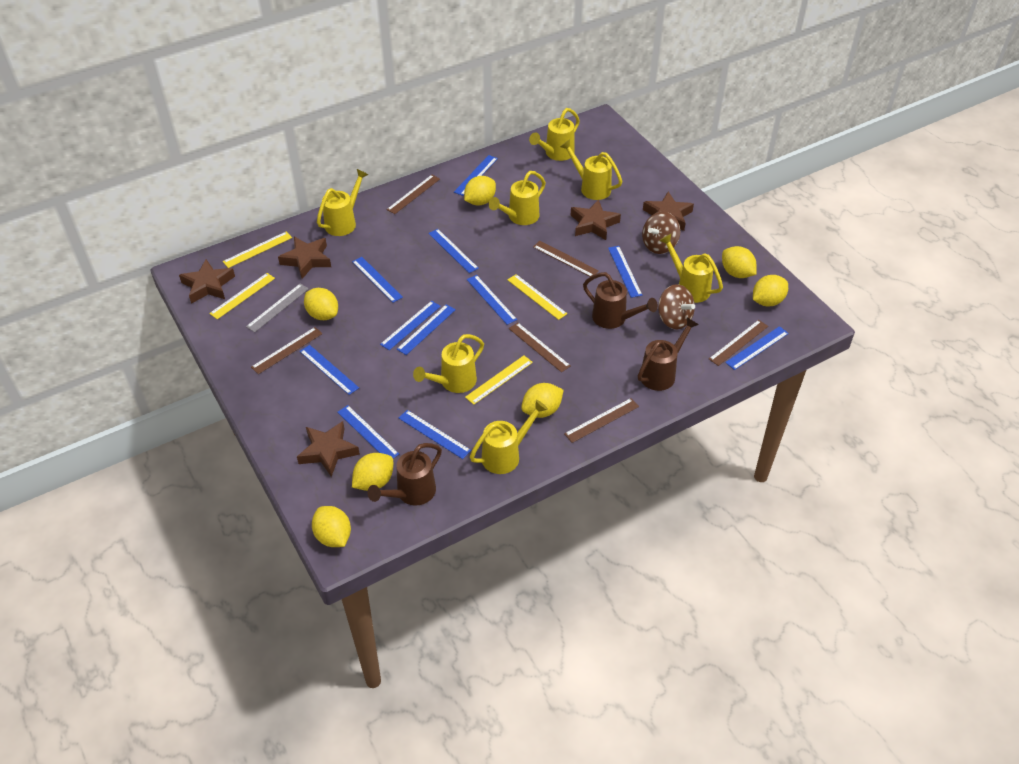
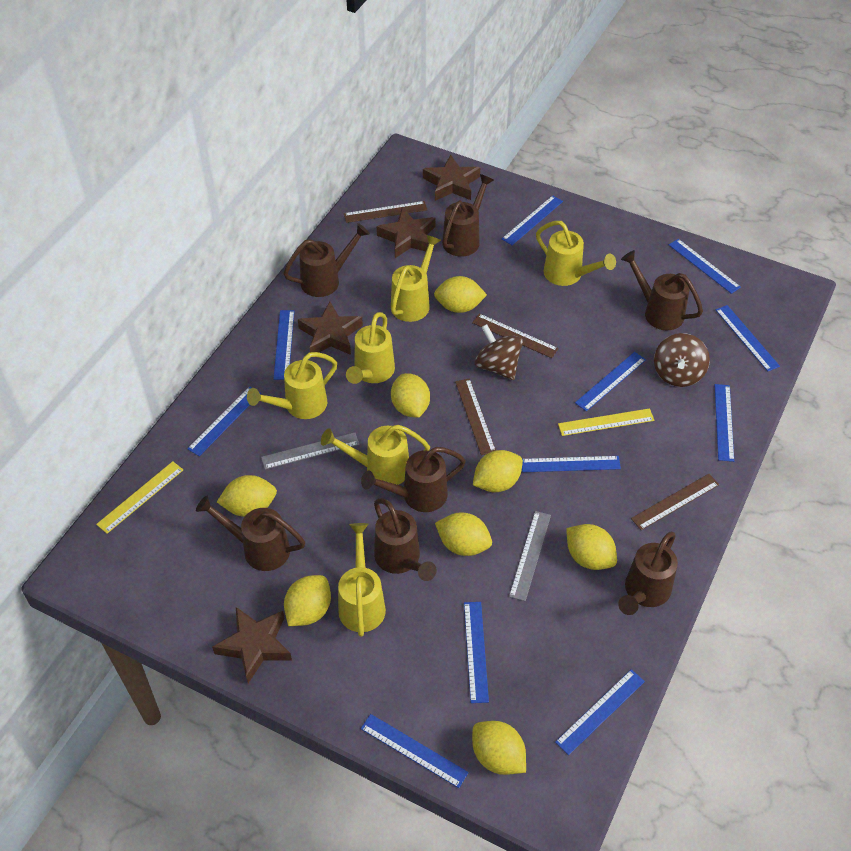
brown ruler: [251,327,323,374] [386,175,440,214] [509,322,571,372] [533,241,599,277] [564,398,639,443] [709,320,768,366] = 6 -> [344,201,427,223] [455,378,496,455] [472,313,559,358] [631,474,719,530] = 4
brown star: [179,259,235,304] [278,237,331,279] [297,421,360,477] [571,199,621,240] [643,192,694,231] = 5 -> [212,607,292,683] [298,302,363,355] [377,208,436,258] [423,155,480,201] = 4
brown watering can: [367,443,442,505] [583,272,658,329] [638,317,699,391] = 3 -> [196,496,305,571] [283,223,370,297] [361,447,466,512] [374,498,437,581] [442,174,494,257] [618,532,678,615] [621,250,703,331] = 7
grey ruler: [246,284,309,332] = 1 -> [261,433,360,470] [509,511,551,601] = 2
yellow lemon: [304,288,338,320] [312,506,351,547] [352,453,393,491] [464,176,496,206] [521,383,564,418] [722,246,757,278] [753,275,788,306] = 7 -> [217,475,277,517] [284,575,331,626] [391,373,430,418] [434,276,487,313] [435,513,492,556] [472,721,526,775] [473,450,523,492] [566,524,617,570] = 8
yellow ruler: [209,273,275,319] [223,232,292,268] [465,356,533,405] [507,274,567,320] = 4 -> [96,461,183,534] [558,408,654,436] = 2
yellow watering can: [317,169,369,236] [413,334,484,393] [470,400,548,474] [489,171,546,225] [529,108,580,161] [560,139,622,200] [659,234,723,303] = 7 -> [247,352,337,419] [321,425,430,485] [338,523,386,637] [346,312,395,384] [391,235,441,322] [536,221,616,286] = 6

